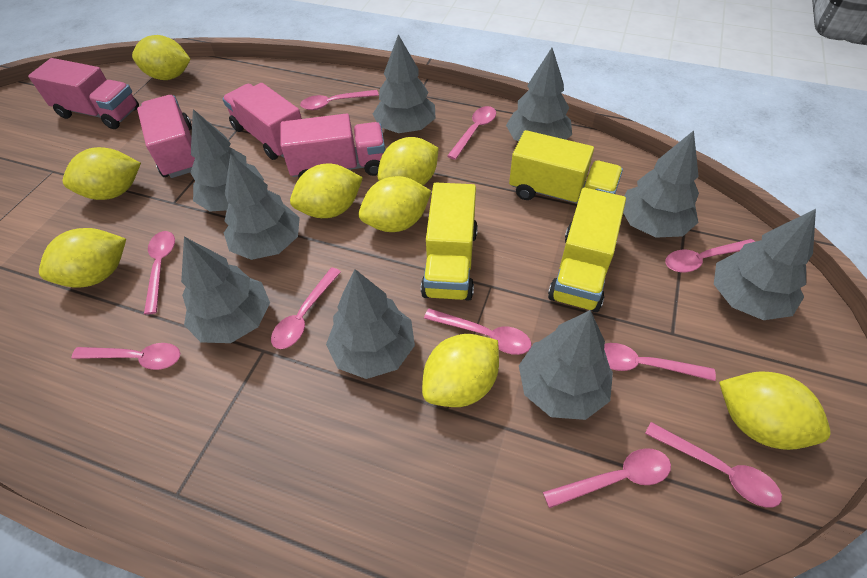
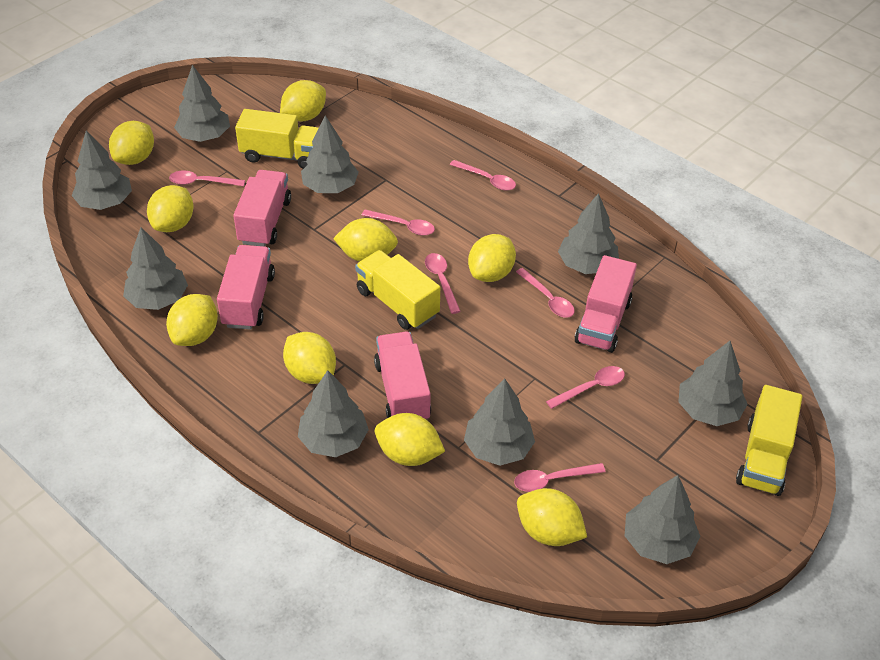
pink spoon: [71,343,180,370] [144,231,175,314] [271,267,341,349] [300,90,379,110] [424,309,532,355] [447,106,496,160] [543,448,671,508] [604,343,716,381] [645,422,782,508] [665,239,755,272] = 10 -> [169,171,245,186] [362,210,435,236] [425,253,461,314] [450,160,516,191] [514,463,606,492] [516,268,575,318] [546,366,625,409] = 7
yellow lemon: [39,228,126,288] [62,147,141,200] [132,35,191,80] [290,164,363,218] [359,176,431,232] [378,137,438,185] [422,334,499,407] [719,371,831,450] = 8 -> [109,121,154,165] [147,185,194,232] [166,294,218,346] [280,80,326,121] [283,332,336,384] [333,218,398,262] [375,413,445,466] [468,234,516,282] [517,488,587,546] = 9

